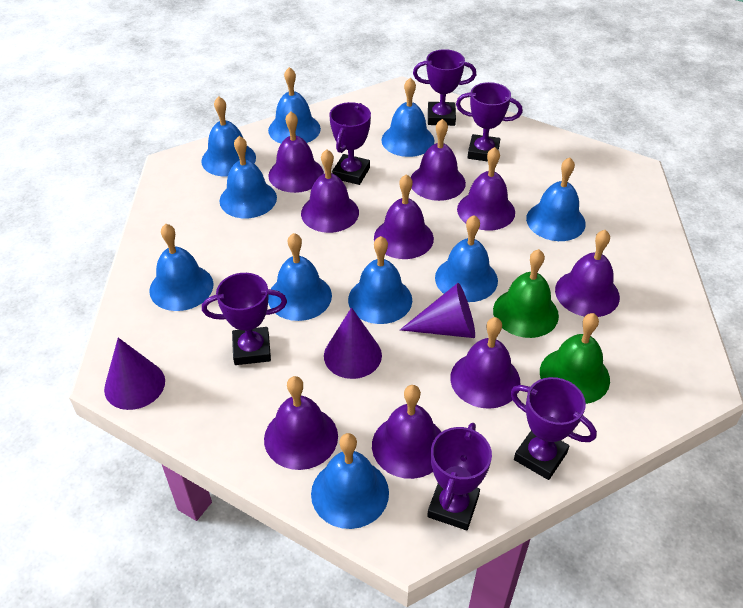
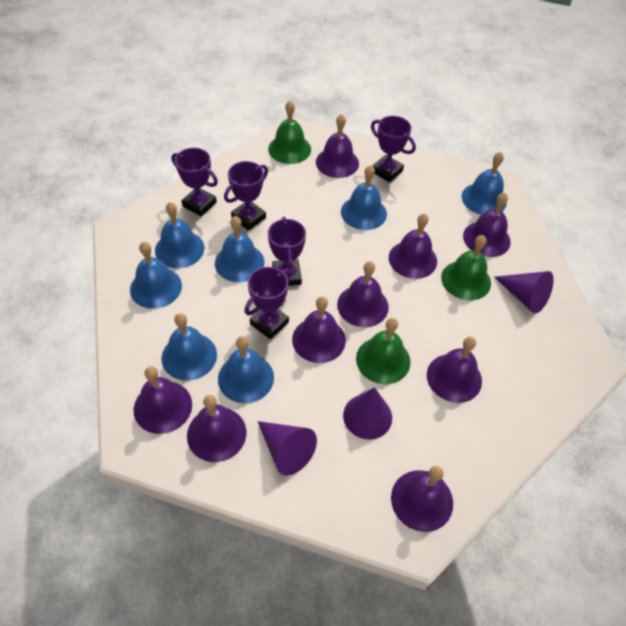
blue bell: [149,224,214,311] [201,96,256,177] [219,136,277,218] [268,67,321,144] [268,233,332,321] [311,433,389,529] [348,236,412,324] [381,78,434,157] [435,215,498,302] [526,157,586,241] = 10 -> [130,242,182,309] [155,202,204,268] [161,313,217,380] [215,216,264,282] [218,336,274,403] [341,165,387,230] [462,152,507,215] = 7
green bell: [493,249,559,338] [540,313,610,404] = 2 -> [268,101,311,164] [356,318,410,384] [441,235,491,300] = 3
purple trophy: [202,273,287,365] [329,102,371,185] [413,49,476,126] [427,423,492,530] [456,82,522,162] [510,377,597,480] = 6 -> [172,148,218,217] [224,161,268,230] [244,267,291,339] [268,217,306,286] [371,116,416,183] = 5

